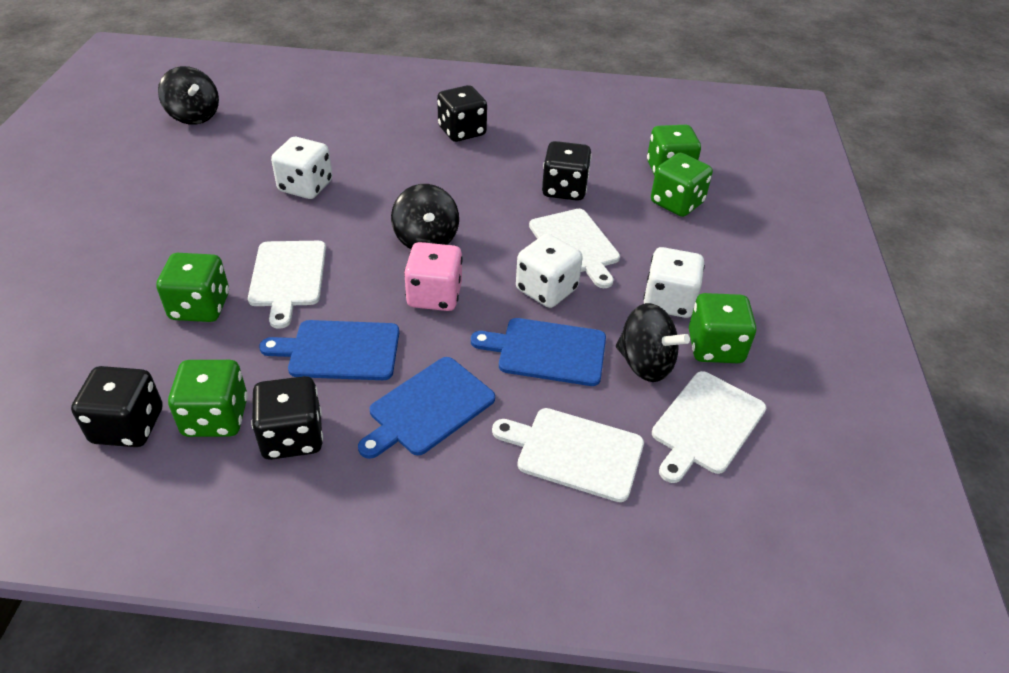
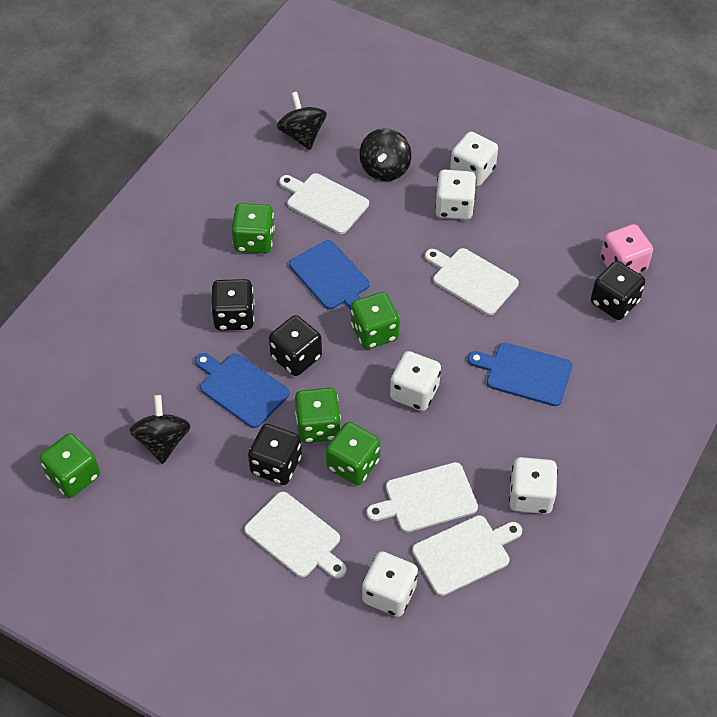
white cutting board: [248,241,326,329] [492,408,644,502] [529,209,620,288] [652,371,766,483] = 4 -> [244,491,347,579] [279,173,369,234] [366,462,478,532] [412,515,522,596] [425,248,519,315] = 5
white dice: [271,137,332,199] [516,234,583,308] [643,247,705,318] = 3 -> [362,551,418,617] [390,351,441,411] [435,170,476,220] [450,131,498,186] [509,457,558,514] = 5

